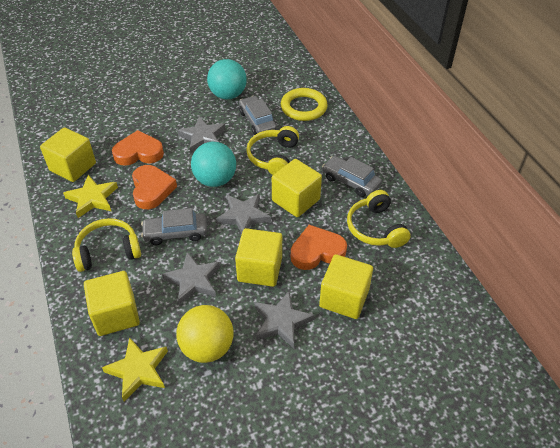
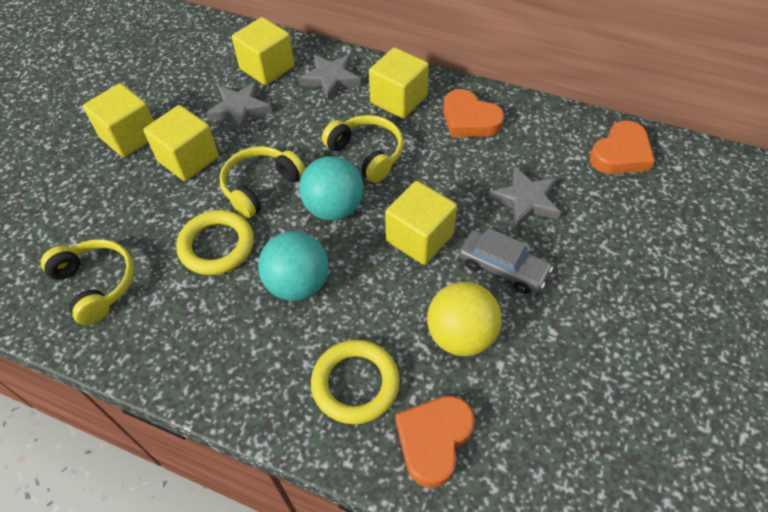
grey car: [141,208,207,245] [239,96,277,135] [322,156,382,197] = 3 -> [459,228,553,294] = 1
grey star: [162,252,220,305] [177,116,225,153] [216,194,271,234] [254,291,314,348] = 4 -> [206,82,272,132] [299,54,361,101] [488,166,561,228] = 3
yellow ring: [281,88,328,121] = 1 -> [176,210,254,275] [311,340,400,424] = 2
yellow star: [63,175,118,218] [102,337,168,402] = 2 -> none = 0

